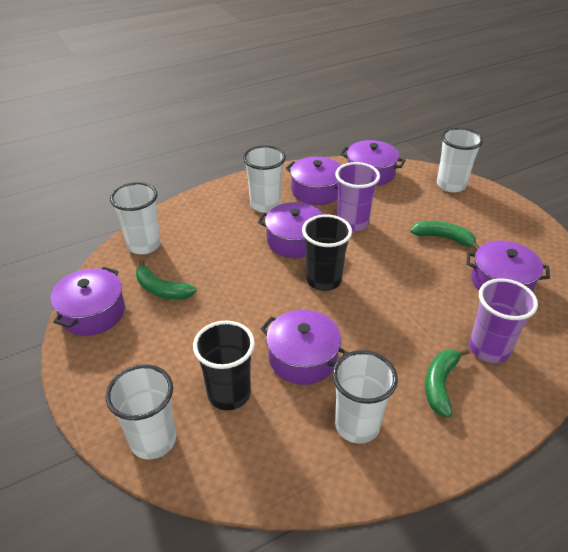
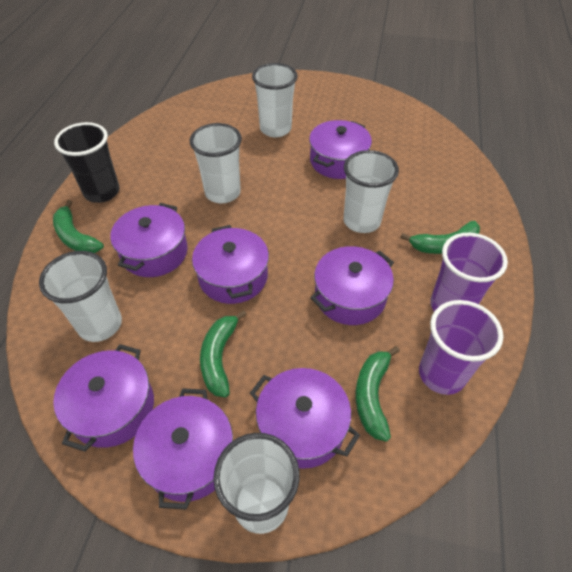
black cup: [193,321,255,410] [302,214,352,291] = 2 -> [54,122,120,203] = 1
green banana: [136,259,197,300] [410,221,479,250] [425,348,470,418] = 3 -> [53,200,104,253] [200,310,247,398] [355,346,400,442] [400,221,480,254] = 4
purple pot: [50,267,125,336] [258,202,323,258] [261,310,348,385] [286,157,341,205] [340,140,405,186] [466,241,550,292] = 6 -> [53,344,154,452] [110,203,188,277] [133,388,233,509] [192,225,269,304] [250,368,360,469] [309,120,372,179] [310,246,394,325] = 7

